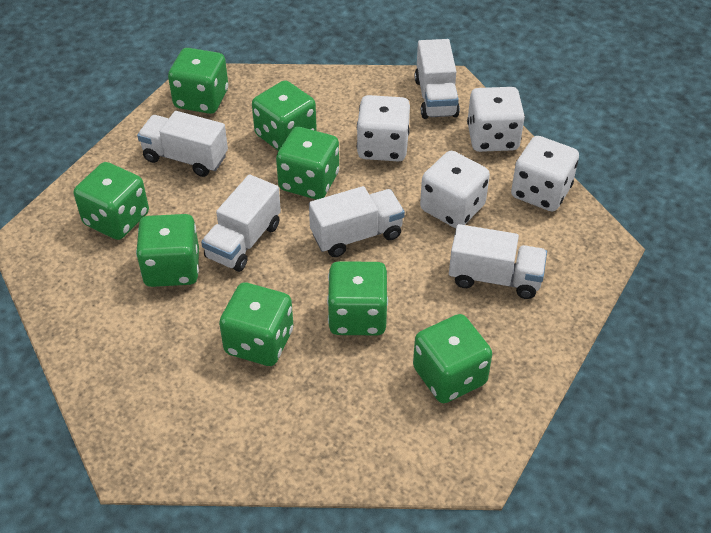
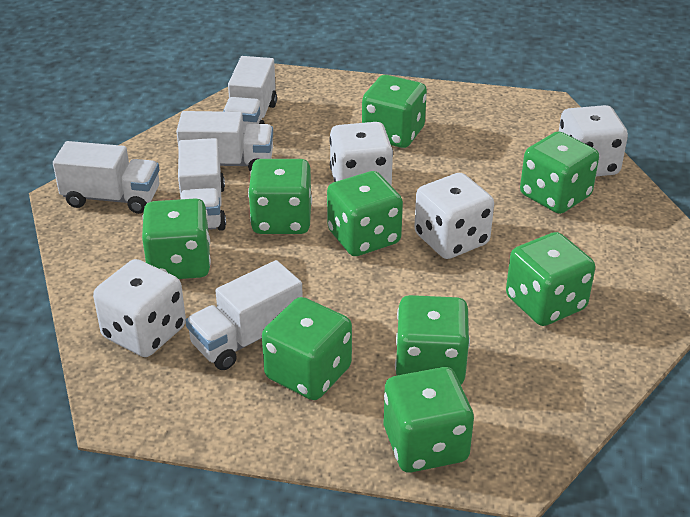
green dice: [74,162,149,240] [136,214,199,287] [168,48,228,114] [219,282,293,366] [252,80,317,151] [276,127,339,200] [327,261,388,335] [413,314,492,403] = 8 -> [142,198,211,279] [248,159,312,234] [262,297,352,400] [327,171,403,256] [362,75,427,148] [384,367,474,472] [395,295,470,385] [506,232,595,326] [520,131,599,214] = 9

